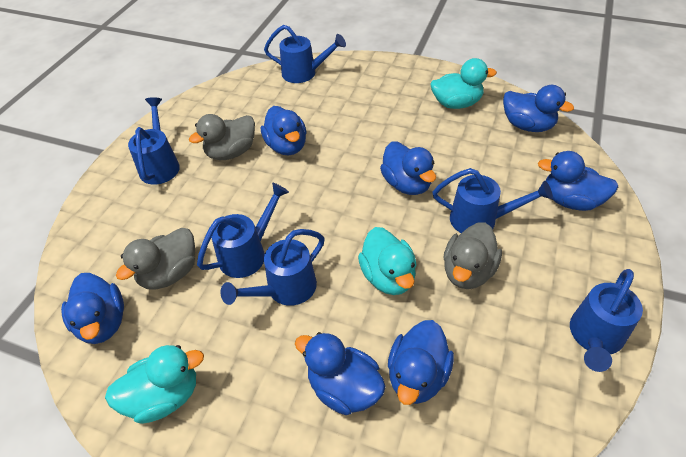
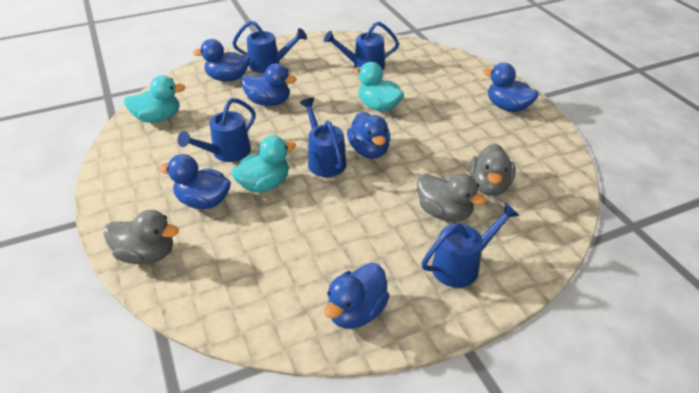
blue duck: [61,273,124,344] [261,106,307,155] [295,332,386,415] [380,142,436,195] [388,320,454,405] [503,85,574,132] [538,151,618,211] = 7 -> [159,154,231,209] [193,39,250,82] [241,63,297,106] [324,263,390,329] [347,112,391,159] [483,63,539,112] = 6
blue watering can: [128,97,180,185] [197,183,289,278] [220,229,325,306] [264,25,346,83] [433,168,553,233] [570,269,643,372] = 6 -> [178,98,256,162] [232,21,307,73] [300,98,346,177] [324,22,399,70] [421,202,520,288] = 5

